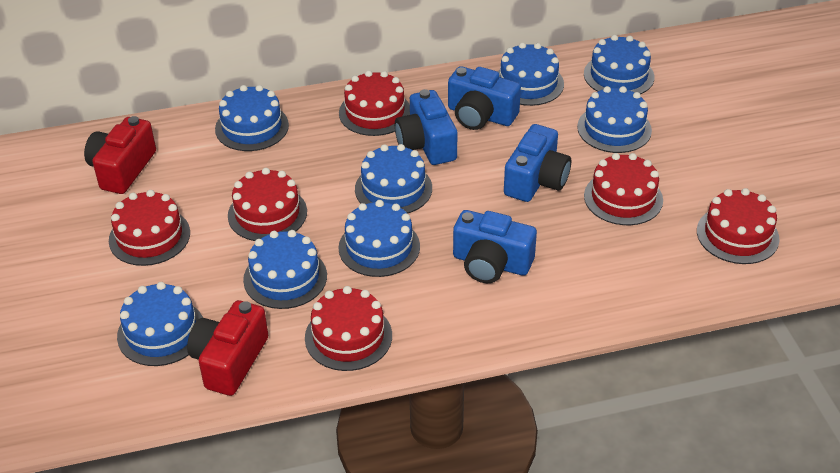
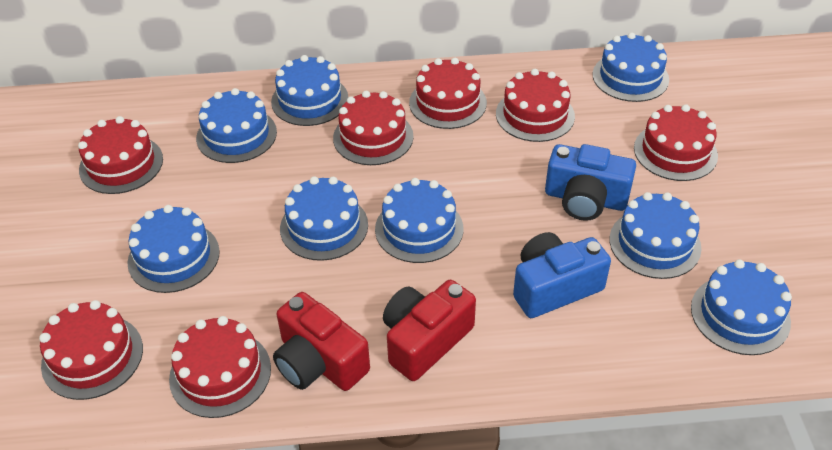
blue camera: [395,89,457,165] [448,66,521,130] [453,210,537,283] [504,124,571,202] = 4 -> [513,232,611,318] [545,144,636,221] = 2
red cake: [109,190,190,266] [228,168,307,241] [305,286,392,371] [339,70,410,136] [584,153,663,225] [697,188,780,264] = 6 -> [39,300,143,400] [78,116,163,194] [169,316,271,418] [333,91,413,165] [409,58,487,129] [496,69,575,142] [634,104,718,181] = 7

